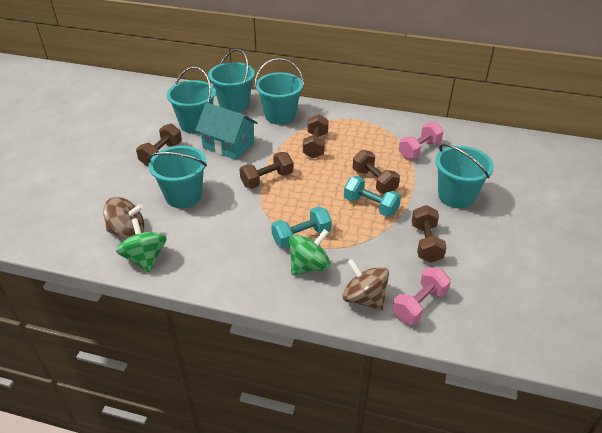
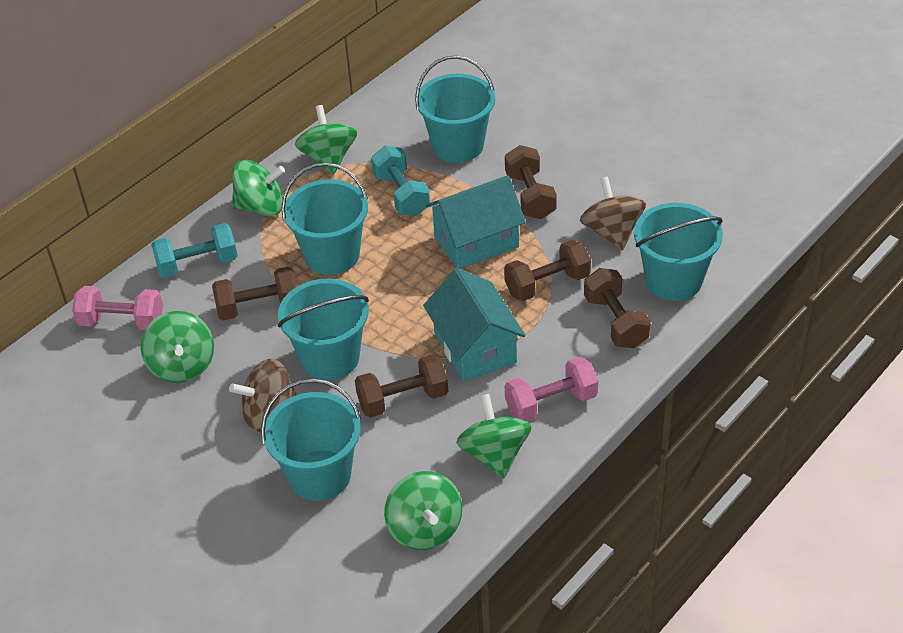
green spinning top: [116,218,167,273] [289,229,331,275] = 2 -> [141,311,214,383] [232,160,285,217] [295,105,357,174] [384,471,462,550] [456,394,532,478] = 5
turquoise house: [195,103,257,160] = 1 -> [423,268,526,382] [426,175,526,269] = 2

